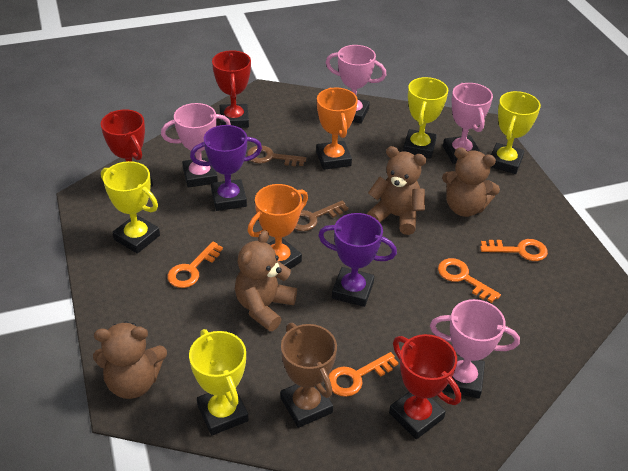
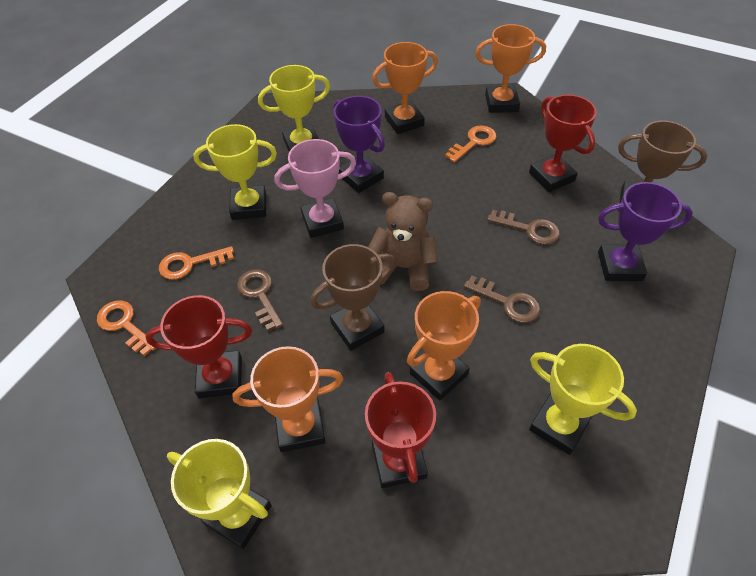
brown key: [247,146,307,166] [295,200,348,231] = 2 -> [237,269,283,331] [464,276,540,323] [487,210,560,245] = 3
brown teddy bear: [93,321,167,399] [235,230,297,331] [367,146,426,235] [442,147,500,217] = 4 -> [368,192,438,291] = 1
brown trophy: [281,323,337,428] = 1 -> [310,244,395,351] [618,121,707,212] = 2
orange key: [167,242,223,288] [328,352,398,397] [438,258,501,303] [480,239,548,261] = 4 -> [97,300,156,356] [159,246,234,280] [445,125,496,163] = 3
orange trophy: [247,184,308,269] [316,87,358,170] = 2 -> [232,346,343,452] [372,42,438,134] [407,291,481,400] [475,24,546,113] = 4
pink trophy: [161,103,231,188] [326,45,386,124] [430,299,520,399] [443,83,493,164] = 4 -> [274,139,356,238] = 1

